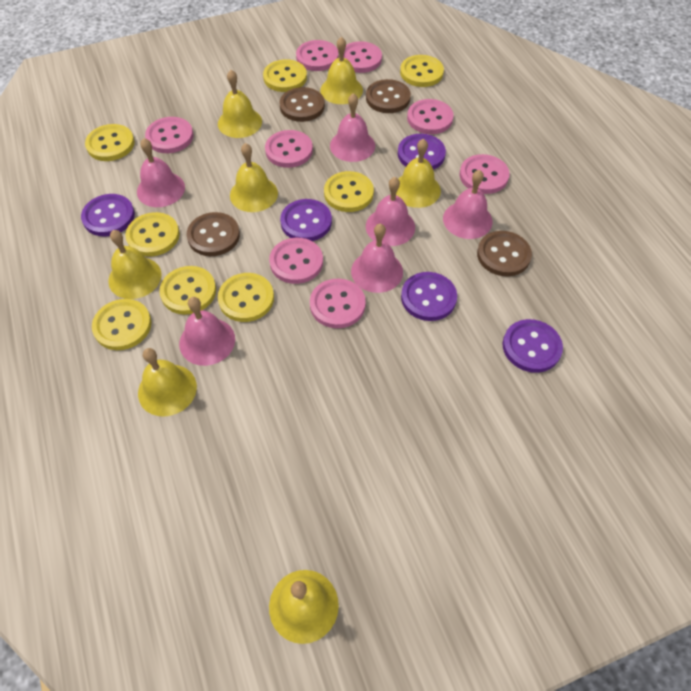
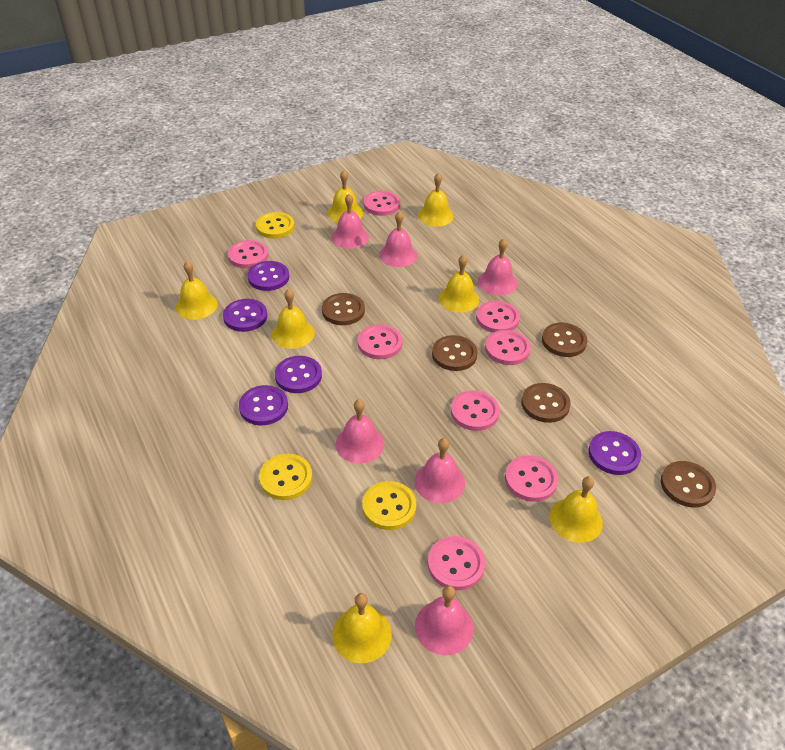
brown button: [186,212,240,256] [279,87,325,122] [366,79,411,113] [477,231,532,276] = 4 -> [322,293,365,325] [432,335,478,371] [521,383,571,423] [542,322,587,357] [661,461,716,508] = 5
yellow button: [85,124,135,161] [92,299,152,350] [125,212,180,256] [159,266,216,315] [218,273,274,322] [263,59,307,92] [324,171,374,212] [400,55,444,87] = 8 -> [256,212,294,238] [259,454,312,500] [362,481,416,530] = 3

